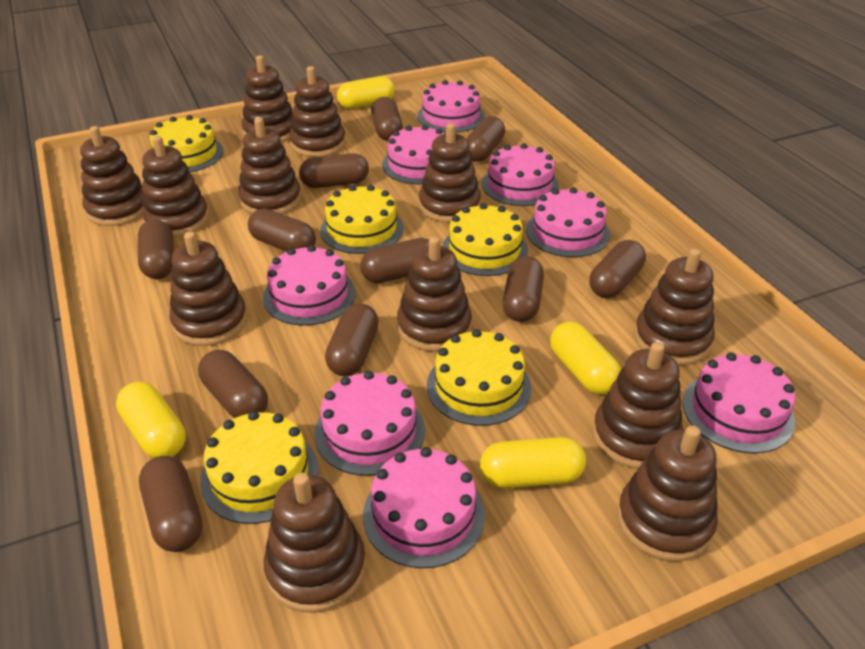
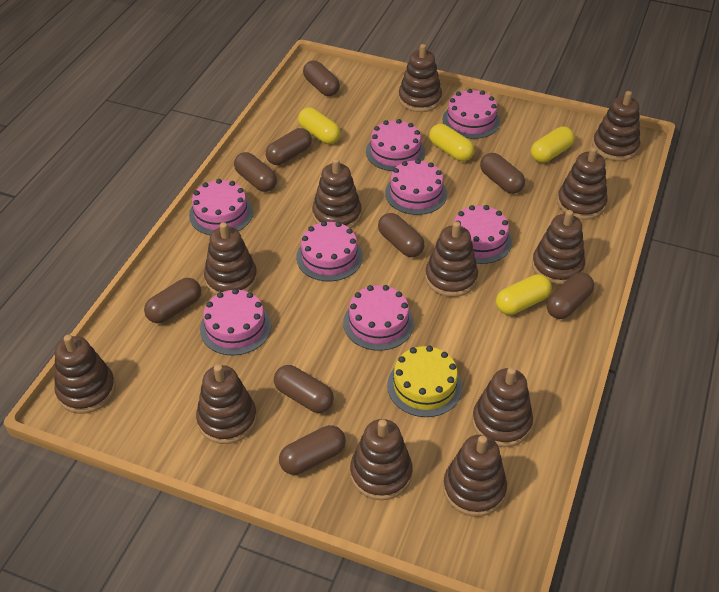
brown capsule: [138,219,174,279] [139,456,203,552] [198,350,268,418] [248,209,316,251] [299,153,369,188] [325,303,379,376] [360,238,429,283] [371,97,403,141] [467,116,505,161] [503,256,544,322] [589,240,646,298] = 11 -> [144,278,201,323] [234,152,277,192] [266,128,312,165] [274,365,334,413] [279,425,346,475] [303,60,340,96] [378,213,425,257] [480,153,525,194] [546,272,594,319] = 9
yellow cake: [150,115,223,172] [200,411,319,524] [320,185,403,254] [427,329,531,426] [443,203,528,276] = 5 -> [387,346,462,417] = 1

